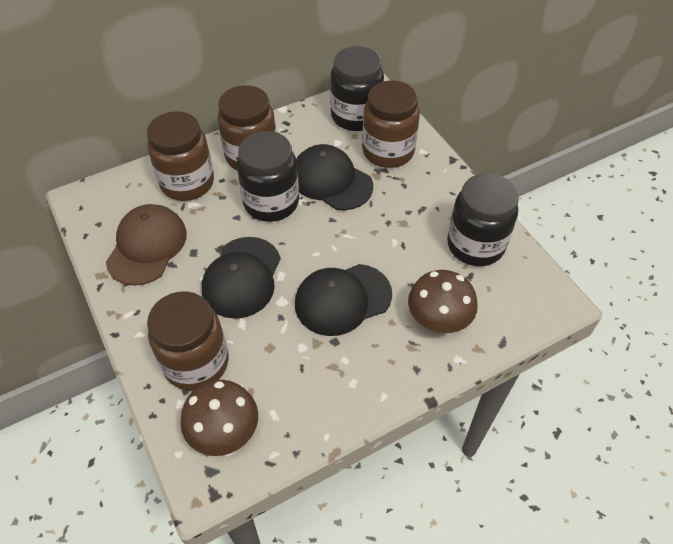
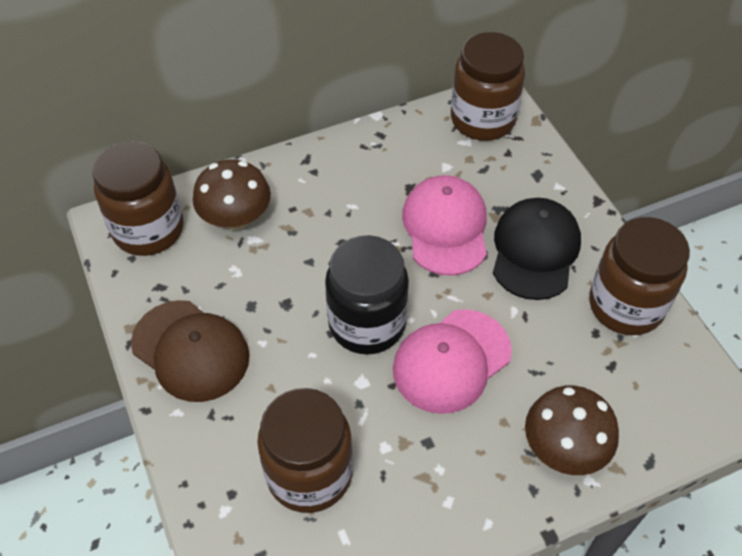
black cap: [202,237,281,319] [295,264,392,336] [296,144,373,210] = 3 -> [493,198,581,300] = 1
black jar: [237,131,299,222] [330,46,384,131] [447,173,519,266] = 3 -> [325,235,409,355] = 1
pink cap: none = 0 -> [393,309,512,414] [402,175,487,276] = 2

